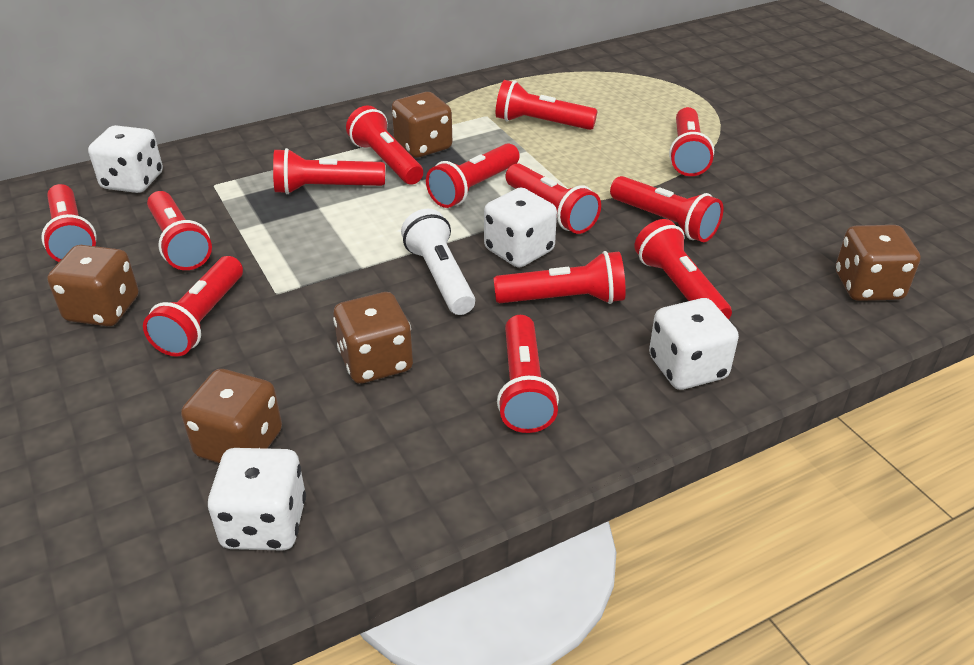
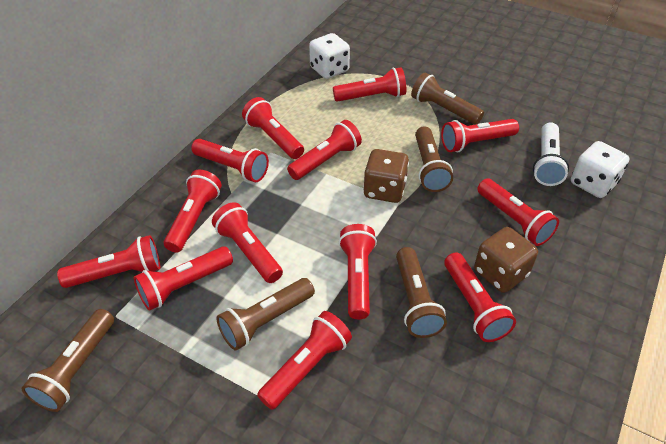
brown dice: [47,245,139,326] [181,369,282,464] [333,292,413,384] [392,92,452,158] [836,225,920,301] = 5 -> [363,149,409,203] [474,227,538,293] = 2
brown flashlight: none = 0 -> [22,309,114,412] [216,278,315,351] [396,247,447,338] [411,72,484,125] [415,126,453,192] = 5
white dice: [88,125,163,193] [208,448,306,551] [484,188,557,268] [649,298,739,390] = 4 -> [309,33,350,79] [571,141,629,198] = 2

